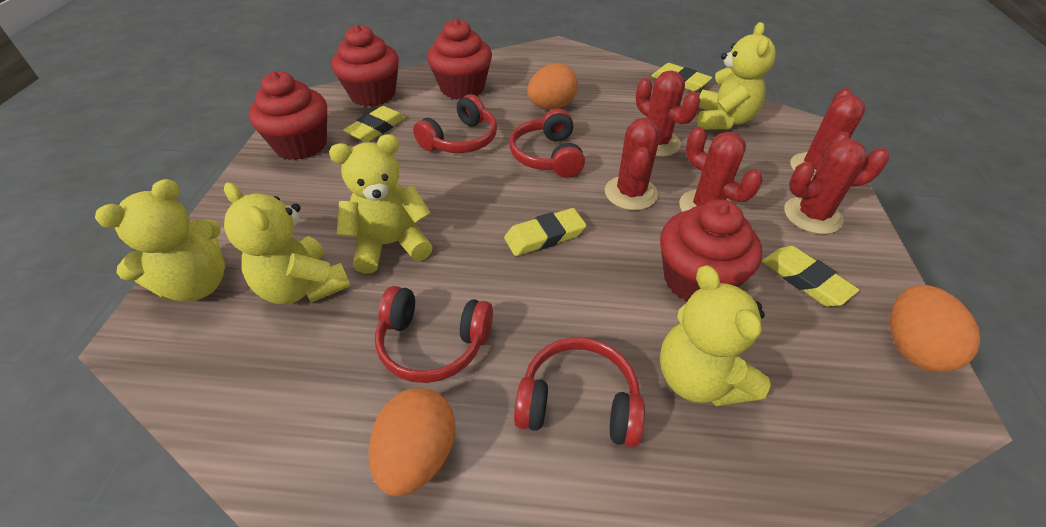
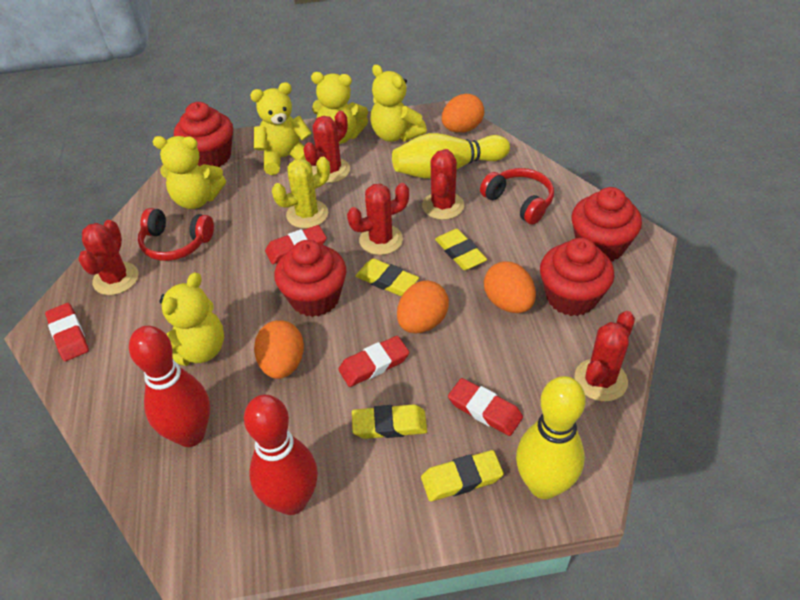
orange egg: [368,388,456,496] [527,64,578,110] [890,285,980,372] = 3 -> [254,320,304,379] [397,281,449,333] [442,94,484,133] [484,261,536,313] = 4
red bowling pin: none = 0 -> [129,326,210,447] [244,395,318,515] = 2
red eraser: none = 0 -> [45,303,89,361] [265,225,326,264] [338,336,409,387] [448,378,523,436] = 4
red headphones: [375,286,493,383] [413,94,497,153] [509,109,585,178] [514,337,645,447] = 4 -> [138,208,214,261] [480,168,554,224] = 2
yellow bowling pin: none = 0 -> [392,133,510,179] [516,376,586,499] = 2
yellow cactus: none = 0 -> [272,157,330,228] = 1

